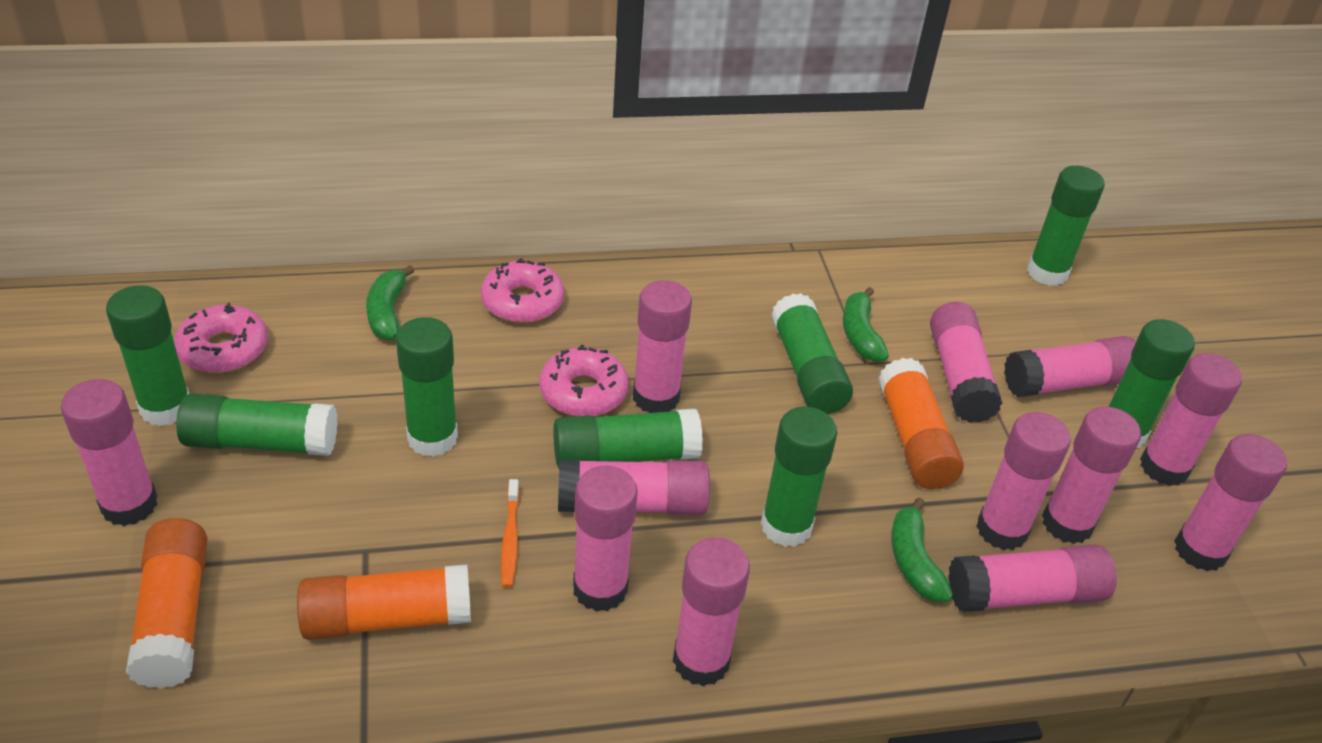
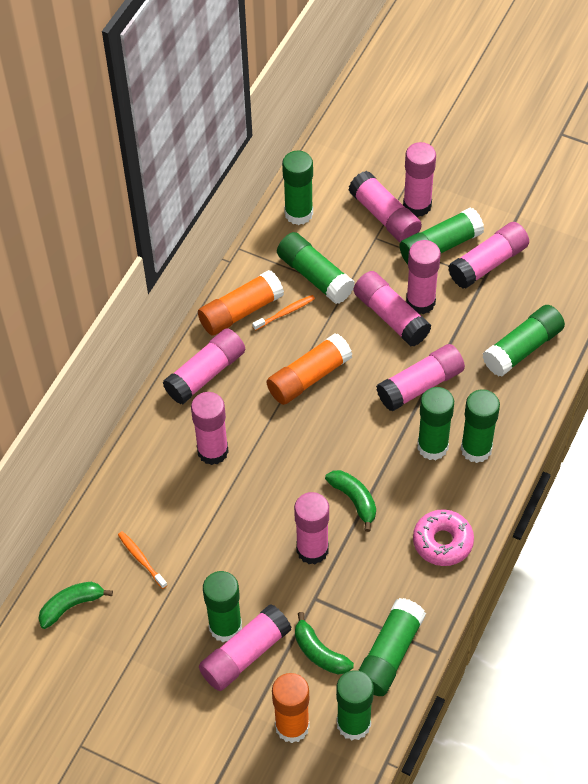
green glue stick: [106,285,190,426] [176,394,338,456] [396,317,458,457] [553,408,703,468] [761,406,837,547] [771,293,853,414] [1027,166,1105,286] [1109,319,1195,448] = 8 -> [203,571,242,642] [277,232,355,304] [282,150,313,225] [336,670,374,740] [358,598,426,696] [400,208,484,264] [417,387,454,460] [461,389,500,463] [483,305,565,376] = 9
orange toothbrush: [501,479,519,588] = 1 -> [118,531,167,589] [252,295,315,331] = 2
pink donut: [174,303,268,373] [481,258,564,323] [539,345,629,416] = 3 -> [413,509,474,566] = 1
pink glue stick: [61,379,158,526] [558,460,710,515] [573,466,638,612] [633,280,692,413] [673,537,750,686] [930,302,1002,423] [948,544,1117,612] [976,412,1071,550] [1004,336,1136,398] [1042,406,1141,544] [1140,353,1242,486] [1174,434,1287,571] = 12 -> [163,328,245,404] [191,392,229,465] [199,604,292,691] [294,492,329,564] [349,171,422,242] [353,271,431,346] [376,344,465,412] [403,142,436,217] [406,240,441,314] [448,222,529,289] = 10

